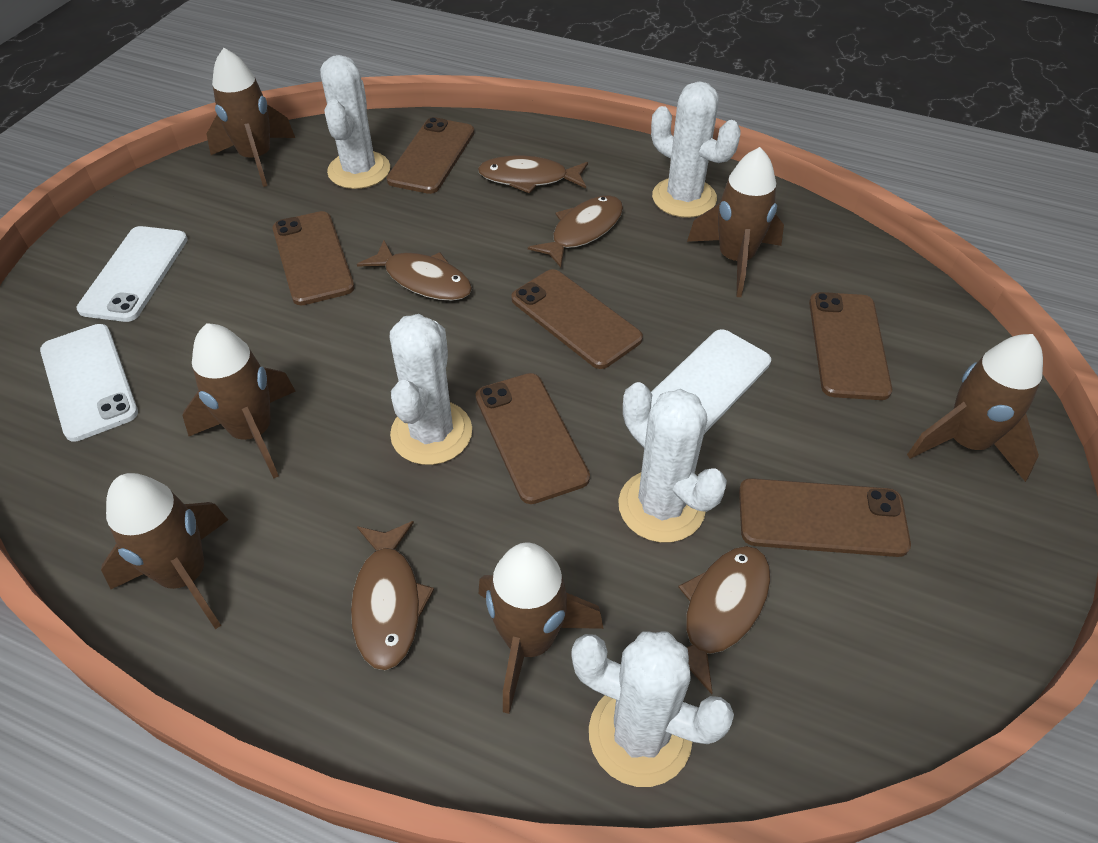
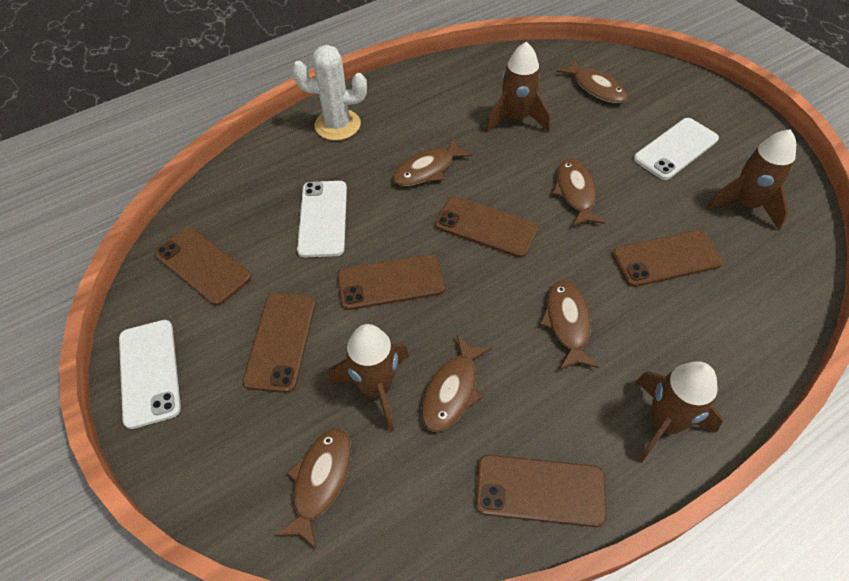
brown fish: [351,521,434,670] [357,240,472,301] [478,156,588,194] [528,195,623,268] [678,546,770,694] = 5 -> [275,428,351,549] [392,138,472,186] [422,335,492,432] [540,280,599,370] [552,159,605,227] [557,59,627,103] = 6
brown rocket: [101,473,228,629] [182,323,296,479] [207,48,295,187] [479,542,604,714] [687,147,784,297] [907,334,1043,482] = 6 -> [329,324,409,432] [485,42,550,132] [636,361,723,463] [706,129,796,230] = 4
white cactus: [320,55,390,189] [390,314,472,465] [571,632,734,787] [618,382,727,543] [651,81,741,218] = 5 -> [292,45,367,141] = 1

